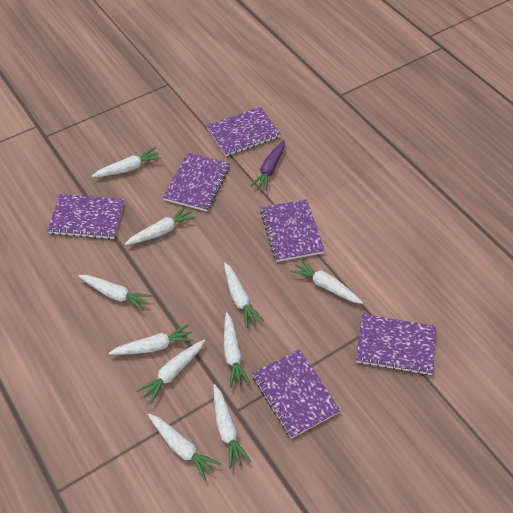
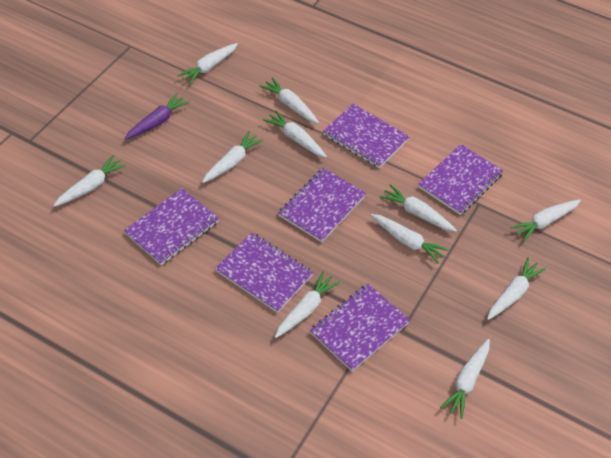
white carrot: [78,275,152,311] [92,147,161,177] [109,324,194,355] [125,206,196,245] [137,339,205,404] [148,414,220,481] [214,384,251,469] [224,263,264,328] [224,312,251,388] [290,259,363,304] = 10 -> [53,155,127,207] [177,43,238,85] [202,131,264,183] [259,77,319,124] [263,110,327,158] [275,271,340,338] [371,214,449,264] [380,184,457,232] [440,339,490,419] [487,258,546,320] [510,200,581,242] = 11

